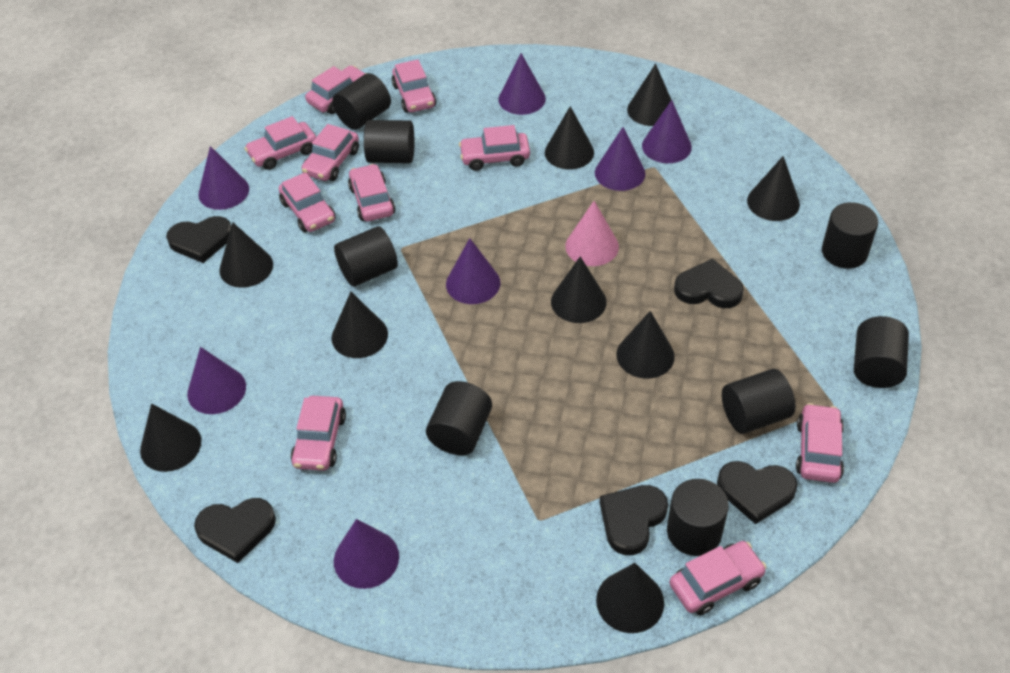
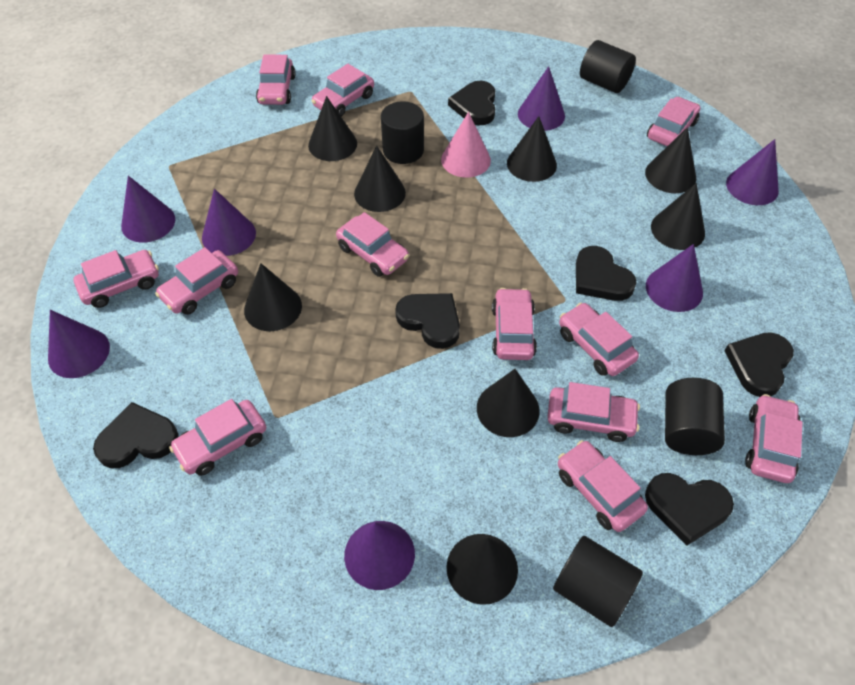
black cone: [140,403,201,472] [219,222,273,288] [332,292,388,358] [545,106,594,169] [551,257,607,323] [596,563,664,633] [616,311,675,379] [627,64,671,126] [747,156,800,221] = 9 -> [244,263,302,331] [308,96,357,161] [354,146,406,212] [446,534,518,605] [477,369,540,437] [507,116,557,182] [645,127,696,193] [651,183,705,250] = 8
black cylinder: [332,73,391,130] [334,226,398,287] [364,120,414,163] [426,381,492,455] [667,479,729,556] [722,369,795,434] [822,202,878,269] [854,316,909,388] = 8 -> [381,101,424,164] [553,536,643,627] [580,40,636,93] [665,378,725,455] = 4
black heart: [166,216,231,263] [194,498,276,563] [600,485,668,555] [674,258,744,308] [717,461,798,524] = 5 -> [93,402,179,469] [395,293,460,349] [448,81,495,125] [576,246,637,301] [645,473,734,545] [724,332,794,397] = 6
pink car: [244,116,316,170] [279,172,336,233] [291,396,346,471] [301,124,359,181] [305,66,367,114] [348,164,395,221] [392,60,436,113] [459,125,530,171] [669,541,767,615] [796,403,844,483] = 10 -> [74,250,159,308] [155,247,238,315] [169,399,266,476] [256,54,296,105] [311,64,374,117] [336,212,409,277] [492,288,537,360] [547,382,640,442] [558,440,648,532] [559,303,639,376] [647,97,700,146] [745,394,803,483] = 12

